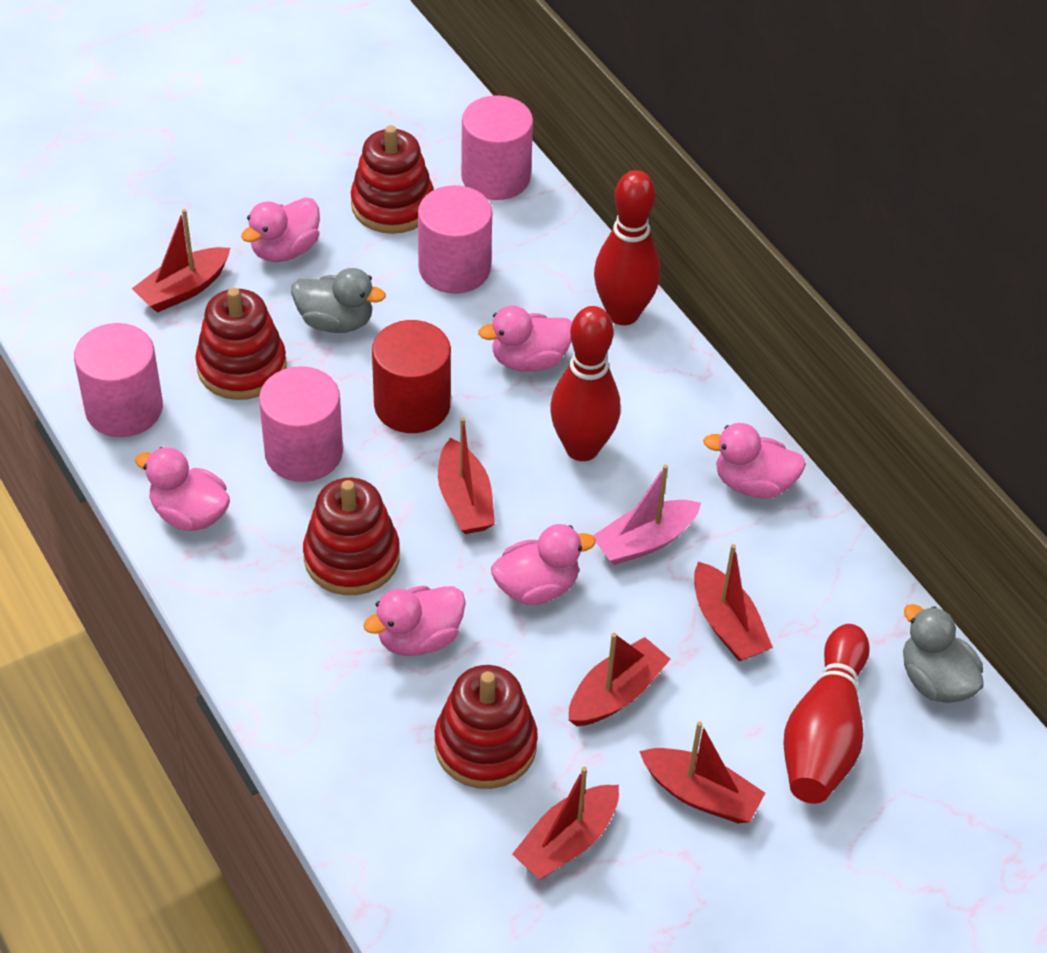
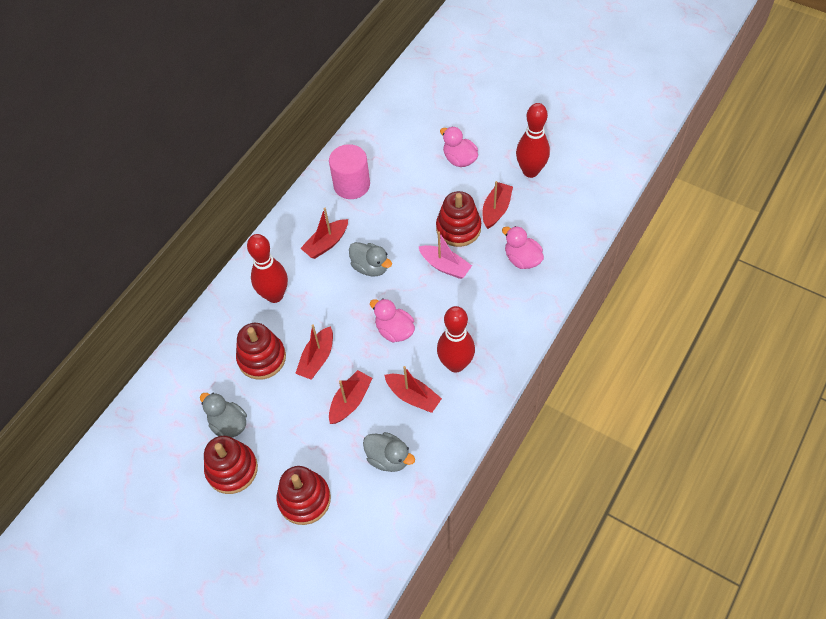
grey duck: [291,268,386,333] [903,604,984,703] = 2 -> [200,393,247,438] [349,242,392,276] [363,432,415,472] = 3
pink cylinder: [74,323,163,437] [259,366,343,482] [418,185,492,294] [461,95,533,200] = 4 -> [329,144,370,199] = 1
pink duck: [135,447,230,531] [241,197,320,262] [363,586,466,656] [478,306,572,372] [491,524,596,605] [703,423,806,499] = 6 -> [370,299,415,342] [440,126,478,167] [502,226,544,269] = 3
red boat: [132,209,230,313] [438,417,495,534] [512,766,619,880] [569,633,670,726] [639,721,765,823] [694,544,773,661] = 6 -> [295,324,333,380] [300,208,348,259] [329,370,373,424] [384,366,442,413] [483,181,513,229] = 5
red cylinder: [372,320,451,433] = 1 -> none = 0

